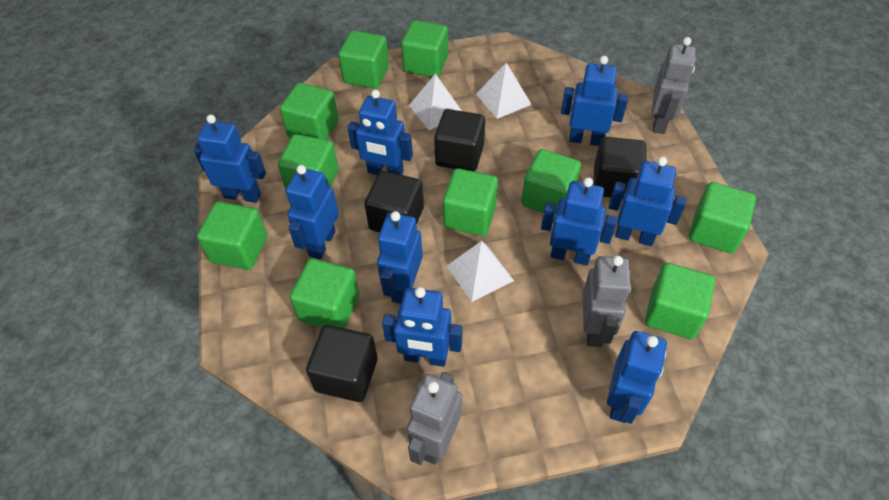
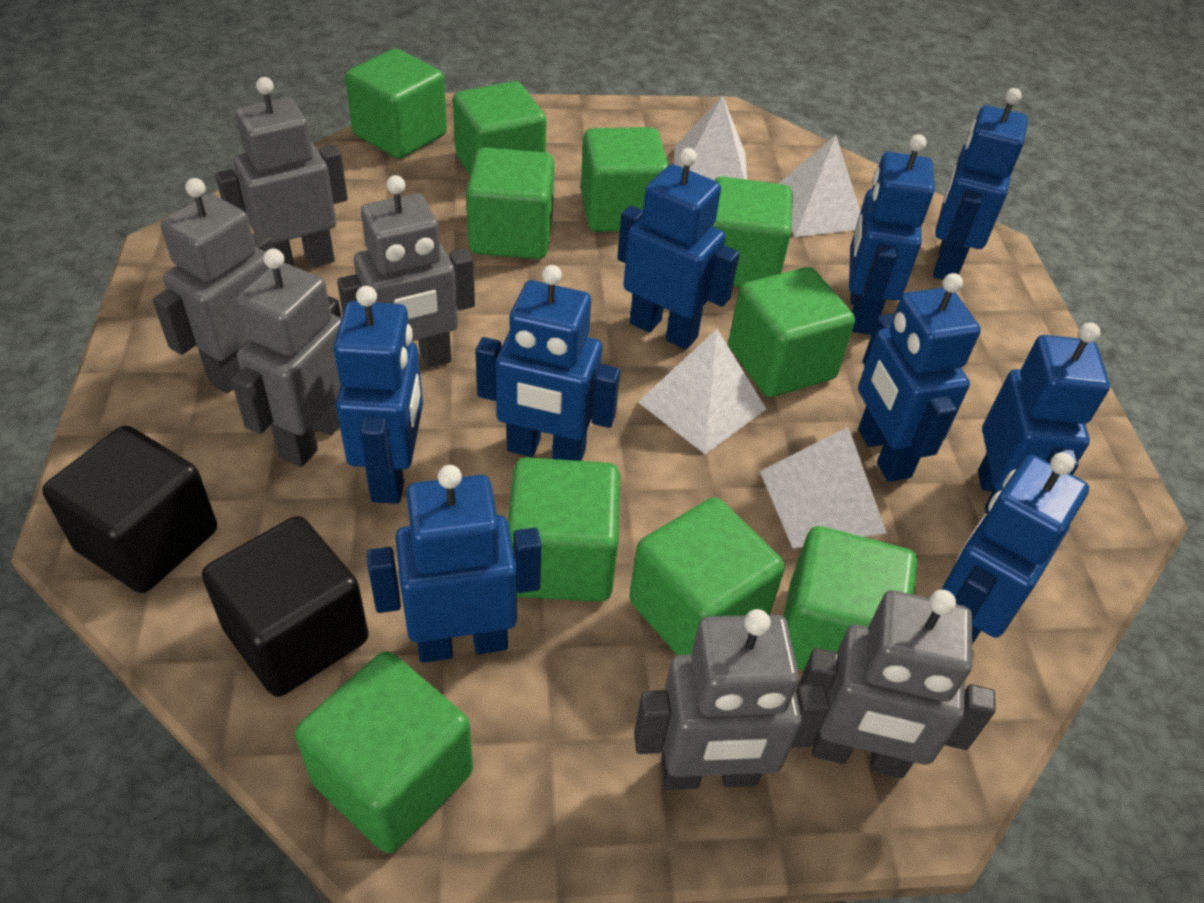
black cube: [306,325,378,402] [364,171,424,232] [434,109,485,171] [594,137,646,199] = 4 -> [42,426,217,593] [202,516,369,697] = 2
grey robot: [407,372,462,465] [583,256,631,347] [652,37,696,134] = 3 -> [153,178,274,394] [215,77,348,267] [231,249,342,467] [337,175,475,368] [634,609,830,790] [796,590,996,778] = 6
white pyramid: [409,74,462,130] [447,241,514,302] [476,63,532,119] = 3 -> [638,329,766,455] [674,95,747,180] [760,427,887,548] [778,135,861,237] = 4

